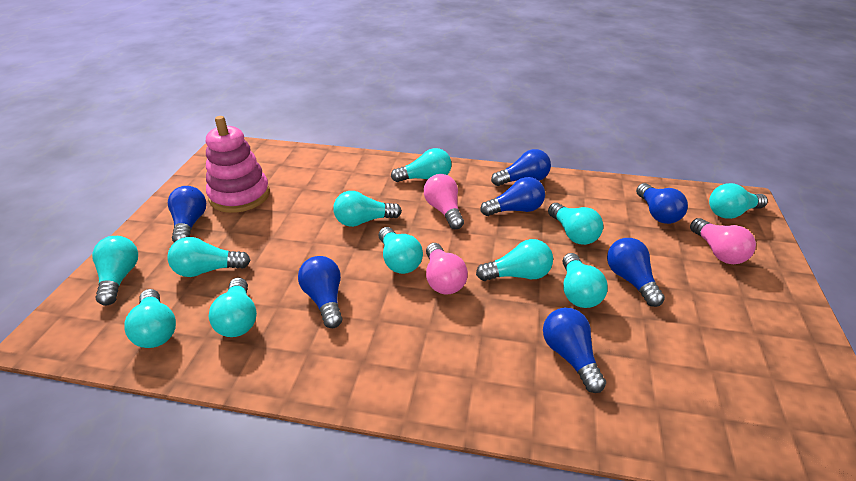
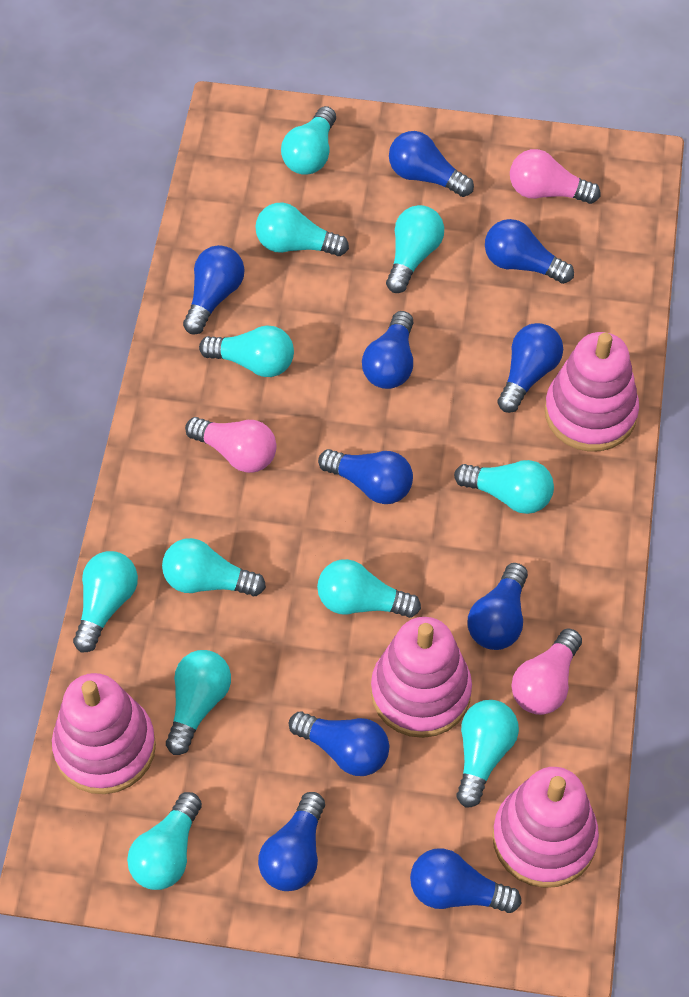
blue light bulb: [168,186,206,243] [298,256,342,328] [480,177,545,216] [491,149,551,186] [543,308,606,393] [607,238,665,307] [636,183,688,224] = 7 -> [183,245,244,335] [258,792,325,891] [289,712,389,776] [318,449,413,504] [362,311,414,389] [389,131,474,197] [410,848,521,913] [468,563,528,650] [485,219,574,284] [497,323,563,413] = 10
pink stacking toy: [206,116,270,213] = 1 -> [52,673,156,794] [371,617,472,738] [492,767,599,888] [545,332,639,452] = 4

